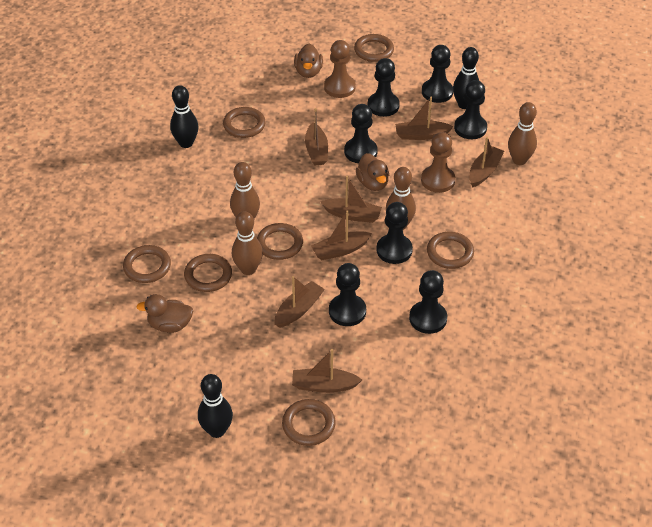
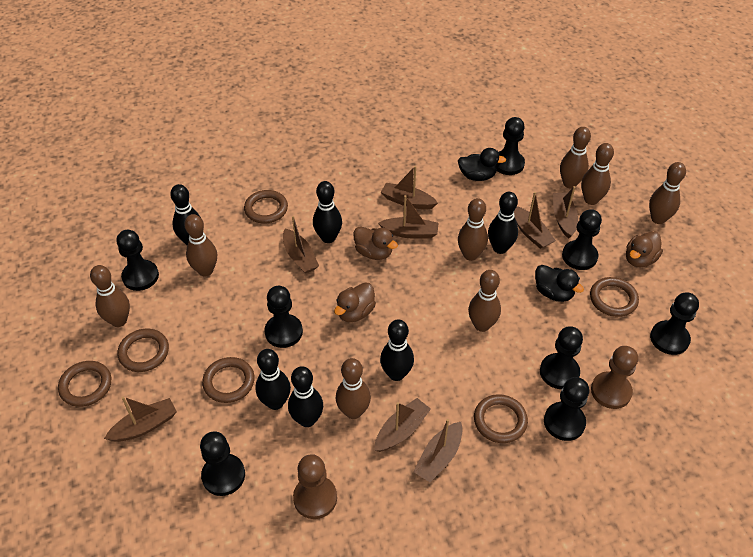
black bowling pin: [170,85,198,148] [198,374,233,438] [453,47,479,109] = 3 -> [170,184,201,245] [255,349,291,410] [288,366,323,427] [313,181,342,243] [380,319,414,381] [488,192,518,254] = 6
black duck: none = 0 -> [458,148,506,181] [535,265,584,302] = 2
black pawn: [329,263,366,326] [344,104,378,163] [368,58,400,117] [376,202,413,264] [409,270,447,334] [422,45,453,103] [454,80,487,139] = 7 -> [116,230,159,291] [200,431,245,496] [264,286,303,348] [496,117,525,175] [540,326,583,389] [544,377,589,441] [562,209,602,270] [650,292,699,355] = 8
brown boat: [274,276,325,328] [292,349,362,393] [305,108,328,165] [311,210,372,260] [321,176,382,223] [395,97,454,140] [469,137,504,188] = 7 -> [104,396,177,442] [283,216,319,274] [374,398,431,452] [378,195,439,239] [381,166,438,209] [414,419,463,482] [514,192,556,249] [553,186,578,239] = 8
brown bowling pin: [230,162,260,219] [232,211,263,275] [386,167,416,230] [508,102,537,165] = 4 -> [90,265,130,327] [184,214,217,277] [336,358,371,419] [458,198,488,261] [468,270,501,332] [560,127,591,188] [581,143,614,205] [649,162,686,224] = 8
brown ring: [123,245,171,283] [184,254,232,292] [223,107,266,138] [257,223,303,260] [282,399,336,446] [354,34,394,62] [427,232,474,269] = 7 -> [58,361,111,407] [117,329,169,372] [202,357,255,403] [244,190,288,224] [474,394,528,443] [590,277,639,317] = 6

